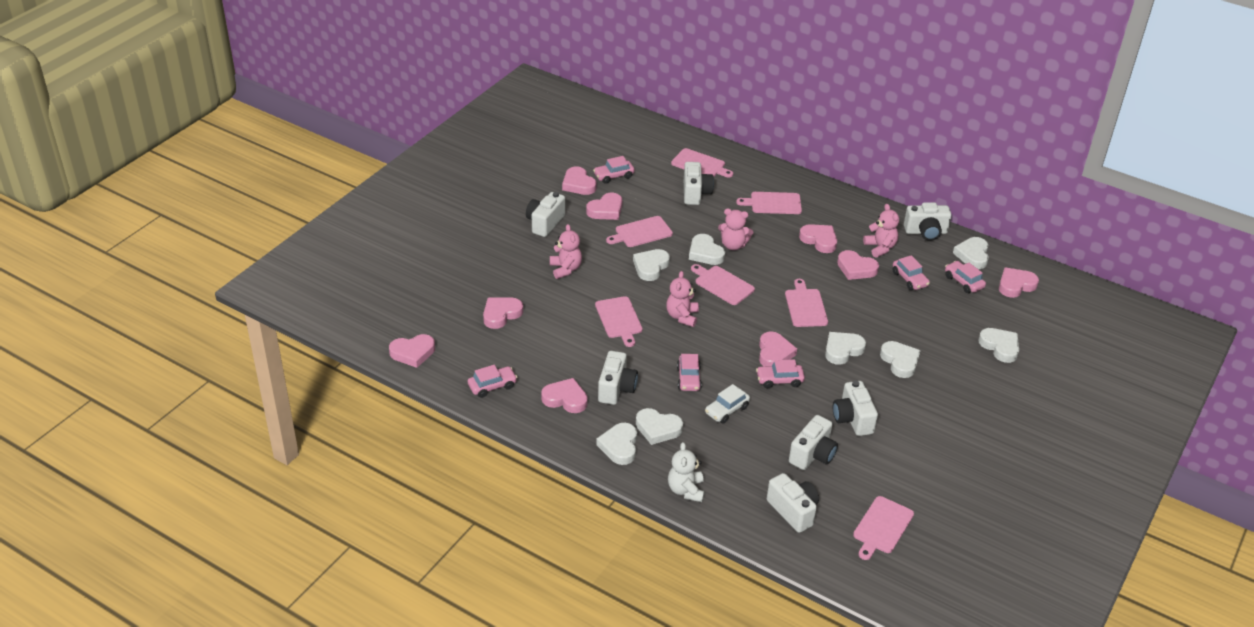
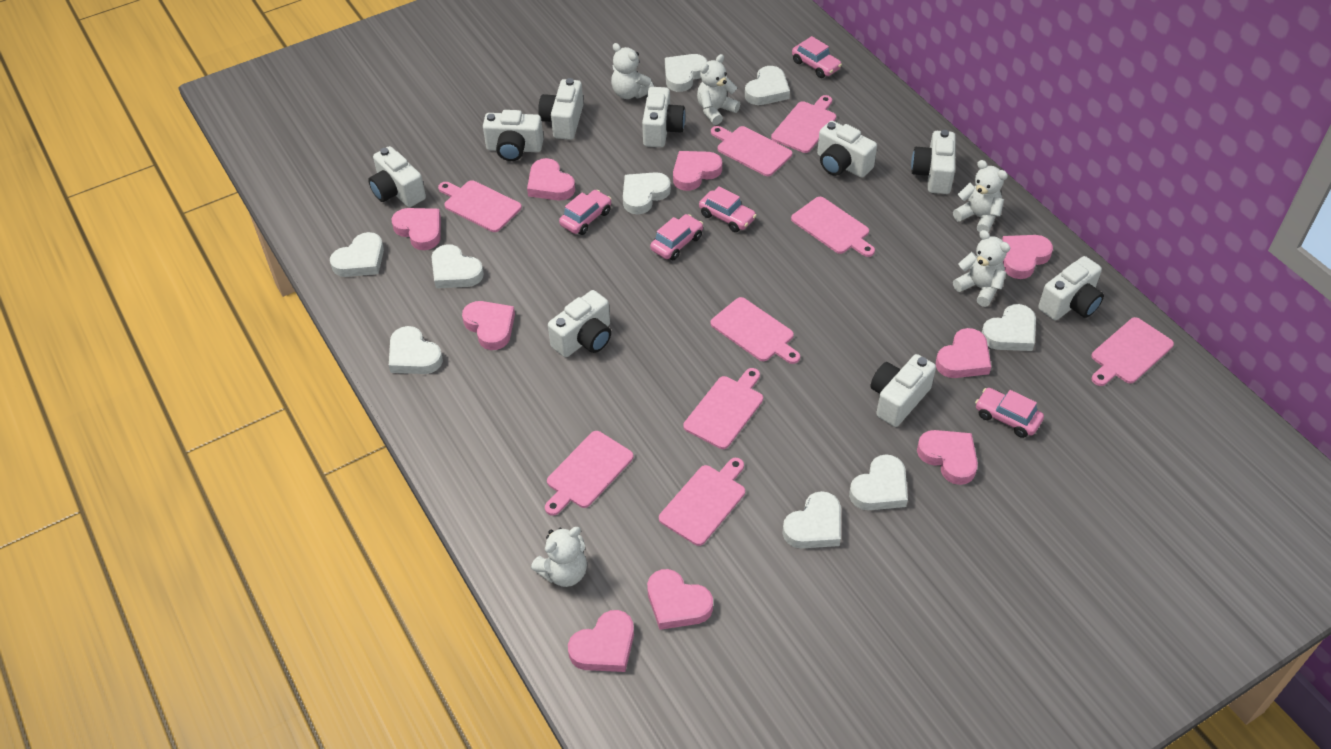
pink car: [468,365,517,398] [593,156,635,184] [677,354,702,391] [756,359,805,388] [892,255,930,290] [945,261,986,293] = 6 -> [559,190,611,235] [650,214,703,260] [699,186,757,232] [792,36,842,78] [975,388,1044,438] = 5
pink cutting board: [595,296,642,347] [606,216,673,247] [671,148,733,178] [691,264,755,305] [736,192,802,214] [785,279,828,327] [853,496,914,560] = 7 -> [438,180,522,232] [545,431,634,516] [659,458,745,546] [683,368,763,449] [711,126,792,176] [711,297,800,364] [771,95,836,153] [791,197,875,257] [1091,317,1174,386] = 9
pink teddy bear: [550,224,582,279] [666,271,699,327] [718,208,753,250] [863,204,899,258] = 4 -> none = 0
white camera: [526,192,565,237] [598,351,638,405] [684,162,714,205] [767,473,819,533] [789,415,838,470] [833,380,878,436] [904,202,952,241] = 7 -> [368,146,426,207] [483,110,543,161] [538,78,583,140] [548,290,611,357] [642,87,685,147] [817,121,877,178] [871,354,936,427] [911,130,956,194] [1038,256,1104,320] = 9
white car: [705,384,750,423] = 1 -> none = 0
white heart: [596,423,637,465] [633,249,670,281] [636,408,683,445] [689,234,725,265] [825,332,866,365] [880,341,921,378] [953,237,989,269] [978,328,1019,363] = 8 -> [330,232,384,277] [389,326,443,374] [432,244,484,288] [623,172,671,214] [665,54,708,92] [745,66,790,105] [782,491,841,549] [849,454,908,510] [982,304,1036,351] = 9
white teddy bear: [668,442,705,502] = 1 -> [531,527,587,587] [611,43,654,99] [697,54,740,125] [953,160,1008,233] [953,230,1010,307] = 5

